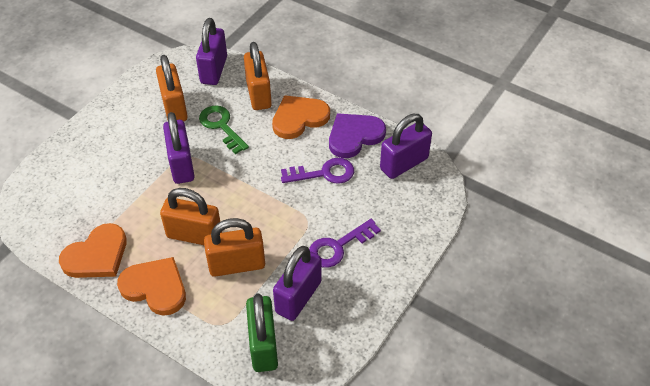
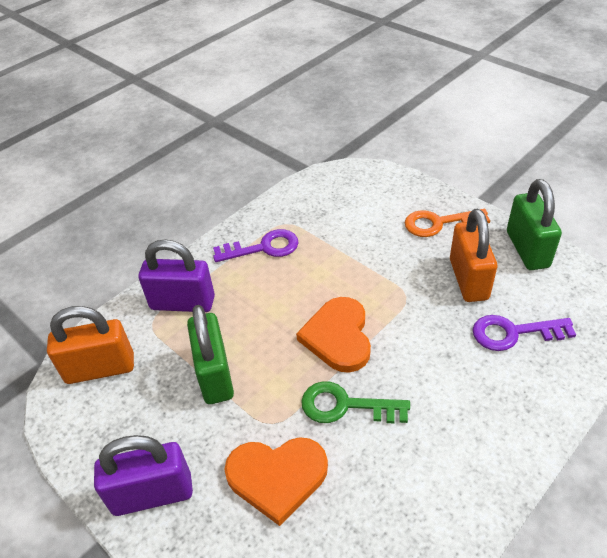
green padlock: [246,294,278,372] = 1 -> [187,305,234,404] [507,179,562,270] = 2
orange heart: [59,223,127,278] [117,257,186,316] [272,95,330,139] = 3 -> [224,437,328,526] [296,297,371,373] = 2
orange key: none = 0 -> [405,209,490,237] = 1
orange padlock: [156,55,188,121] [160,188,222,245] [204,218,265,277] [244,42,272,110] = 4 -> [47,306,134,384] [450,209,497,302] = 2
purple heart: [329,113,386,158] = 1 -> none = 0
purple padlock: [163,112,195,184] [196,18,227,85] [273,246,322,321] [380,114,432,179] = 4 -> [94,435,193,516] [139,239,215,312] = 2

